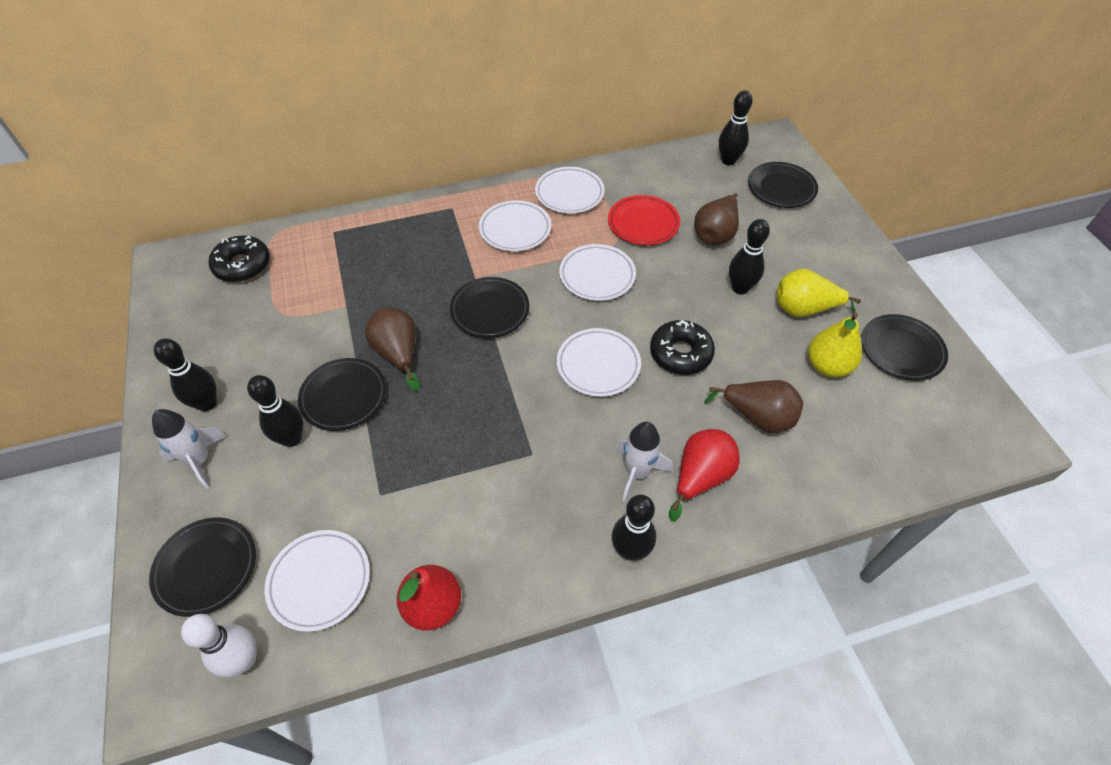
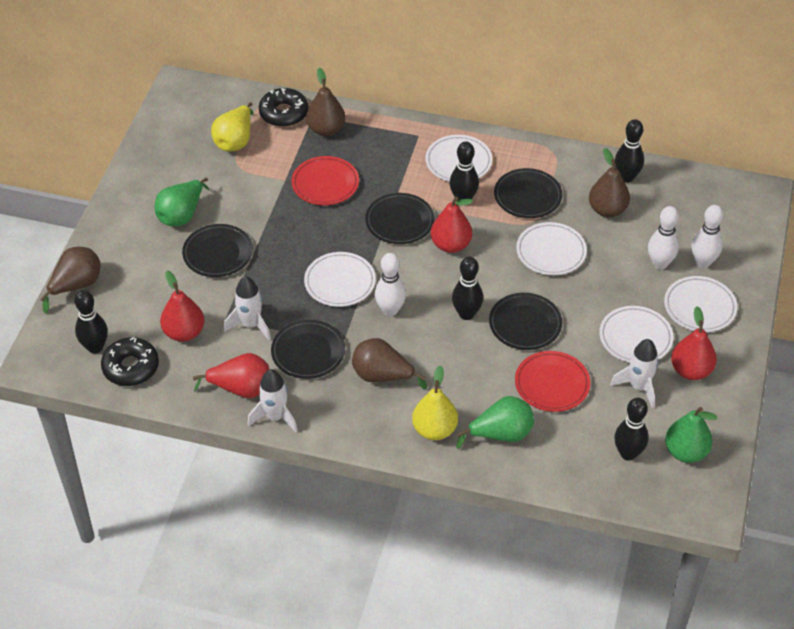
brown pear: [365,307,420,391] [694,193,739,245] [704,380,803,433] = 3 -> [40,247,100,313] [306,68,345,136] [352,338,427,390] [589,148,630,218] = 4
green pear: none = 0 -> [155,177,209,226] [456,396,534,449] [665,407,717,463] = 3
red pear: [397,565,461,630] [669,429,740,522] = 2 -> [160,271,204,342] [193,353,270,398] [431,197,473,253] [671,306,717,380] = 4
red plate: [608,195,680,245] = 1 -> [291,156,359,205] [515,351,590,412] = 2
white bowling pin: [181,614,257,677] = 1 -> [375,253,406,316] [648,206,679,270] [691,205,723,268] = 3
white rocket: [152,409,226,489] [616,422,672,502] = 2 -> [224,276,271,340] [248,369,298,433] [610,339,659,408] = 3

